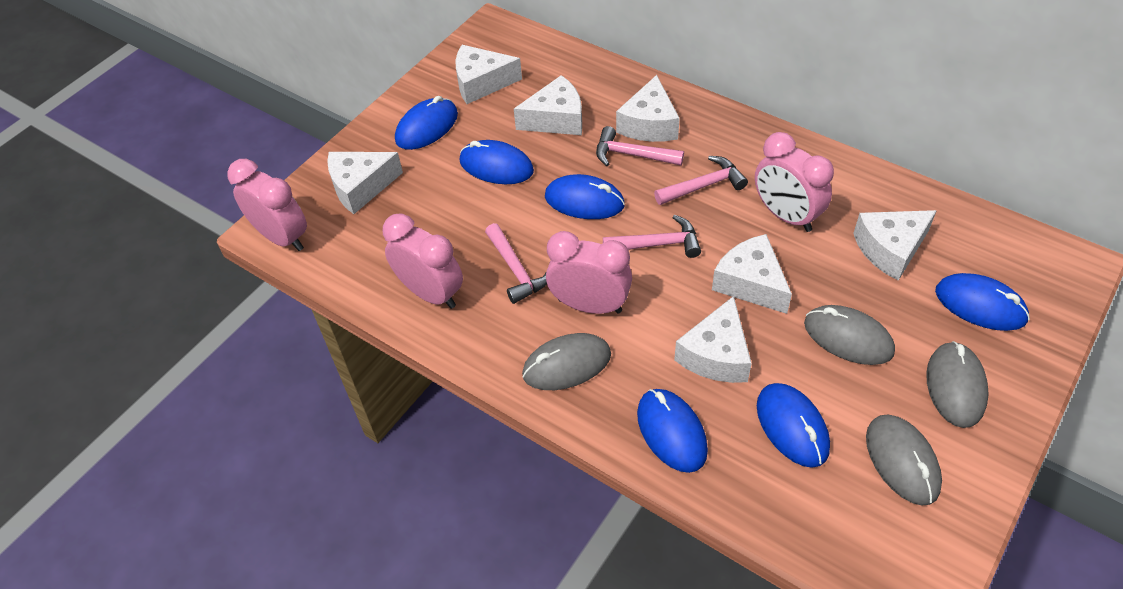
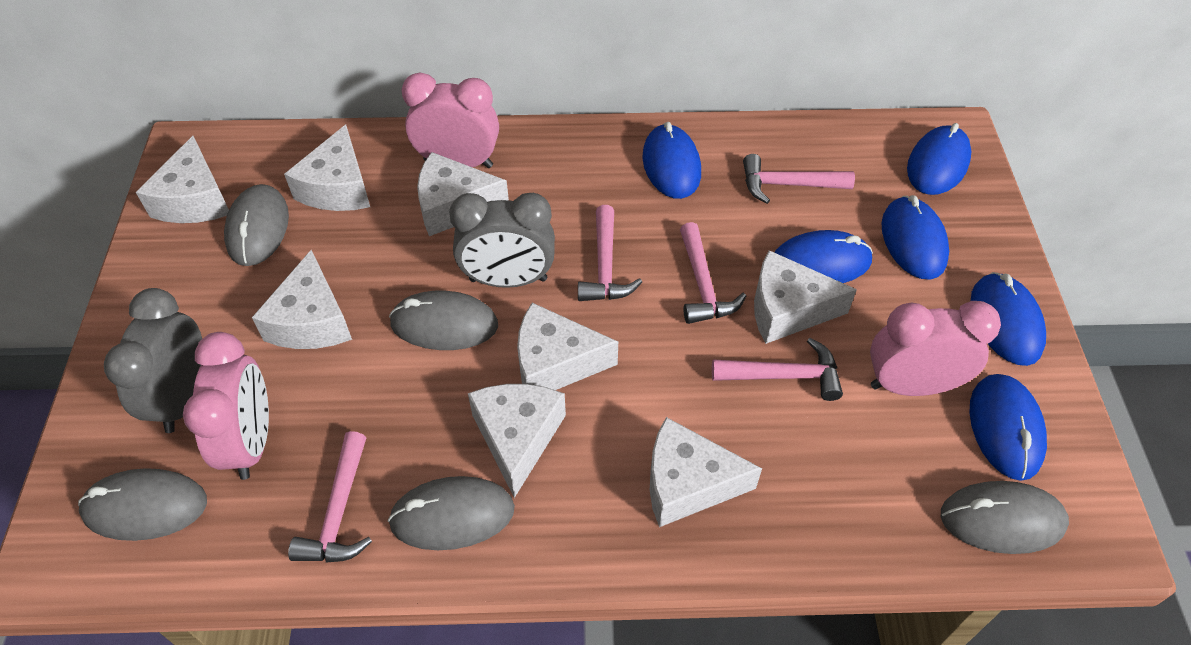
grey clock: none = 0 -> [104,288,202,433] [449,193,555,288] = 2
grey mouse: [522,333,611,390] [804,305,895,365] [866,415,942,505] [926,341,989,428] = 4 -> [78,468,207,541] [224,184,289,266] [388,476,515,550] [389,291,498,350] [941,481,1069,554] = 5
pink clock: [227,159,307,251] [383,213,463,309] [546,231,632,314] [755,132,834,232] = 4 -> [183,332,269,480] [402,73,499,168] [870,301,1001,396] = 3
pink hammer: [485,223,547,304] [596,126,684,166] [603,215,701,258] [654,156,748,205] = 4 -> [288,431,372,563] [578,205,642,301] [680,222,746,324] [712,338,843,401] [743,154,855,204] = 5
white cheese: [327,152,403,214] [455,45,522,104] [514,75,582,135] [616,75,680,142] [674,296,752,383] [712,234,792,314] [853,210,937,281] = 7 -> [136,136,229,223] [252,250,352,349] [284,124,370,211] [417,152,509,236] [468,384,566,498] [517,303,618,390] [650,417,762,527] [754,250,857,344] = 8

